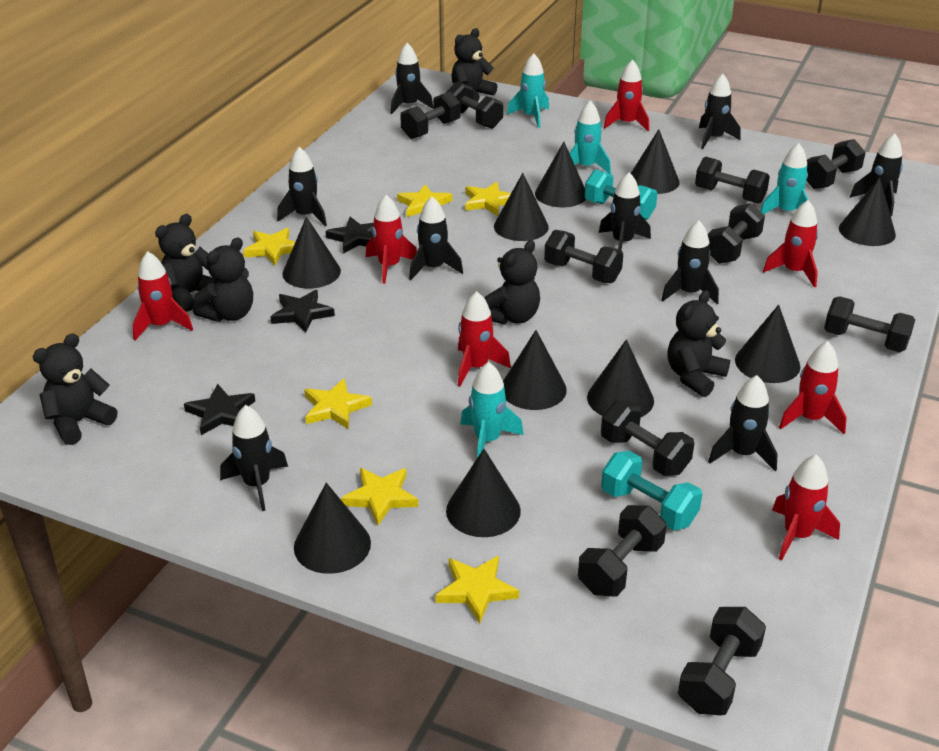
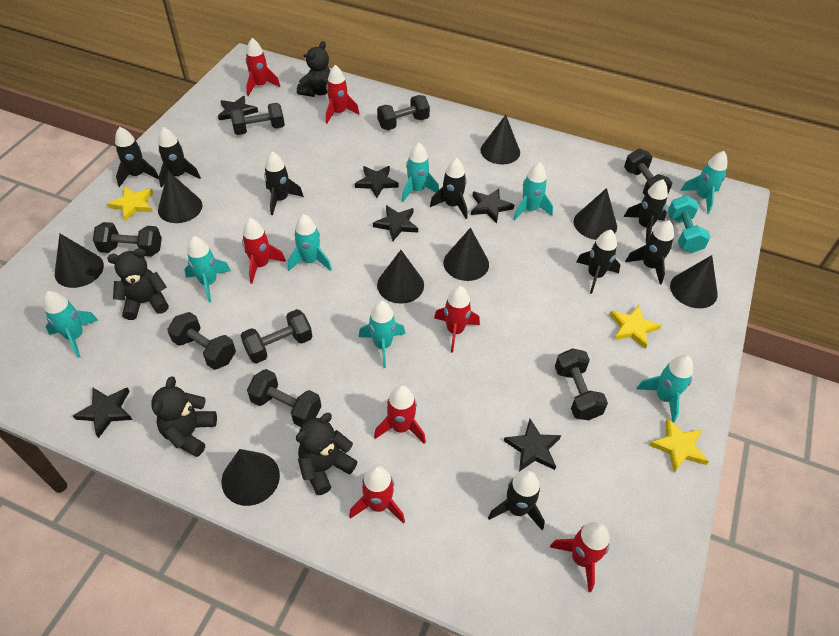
black cone: [282,217,341,289] [294,483,371,574] [446,449,521,537] [494,173,549,241] [503,330,567,410] [535,142,586,207] [587,339,654,418] [630,129,680,194] [735,305,800,383] [839,177,896,246] = 10 -> [55,234,104,288] [158,171,202,223] [221,449,280,506] [377,250,424,304] [443,228,489,281] [481,115,520,164] [574,188,617,240] [670,255,718,308] = 8
black dumbbell: [400,92,461,139] [446,81,503,129] [544,230,623,283] [578,505,667,597] [601,400,694,476] [678,607,766,715] [695,157,770,204] [708,203,765,264] [806,139,866,189] [824,297,915,352] = 10 -> [93,222,162,256] [167,312,236,370] [230,103,285,135] [241,309,312,364] [247,369,321,427] [377,95,430,130] [555,348,608,420] [624,149,672,195] = 8
black rocket: [220,405,288,511] [277,147,327,226] [391,43,433,114] [409,197,463,280] [599,172,651,250] [661,220,719,304] [699,74,740,149] [708,375,778,471] [849,133,903,216] = 9 -> [115,127,159,187] [158,127,201,188] [264,152,304,215] [430,158,467,219] [488,470,545,530] [576,230,620,294] [624,179,668,242] [625,220,674,285] = 8
black star: [184,384,255,435] [271,290,335,333] [325,217,374,254] = 3 -> [73,387,132,438] [218,96,258,120] [355,166,399,198] [373,205,418,241] [471,189,514,223] [504,419,561,471] = 6
black teddy bear: [33,333,117,445] [155,214,215,312] [193,237,253,322] [452,28,497,102] [484,240,540,325] [667,290,730,397] = 6 -> [107,248,169,320] [151,376,217,457] [296,413,358,495] [297,41,331,97] = 4
turquoise dumbbell: [584,170,658,220] [601,451,702,531] = 2 -> [667,195,711,253] = 1
turquoise rocket: [460,362,524,458] [507,53,549,128] [570,101,611,174] [760,143,808,214] = 4 -> [44,291,99,358] [184,236,231,303] [288,214,332,271] [359,301,405,368] [402,143,439,202] [513,162,553,220] [636,355,693,422] [680,151,727,214] = 8
yellow star: [243,228,296,265] [304,378,372,429] [341,468,418,526] [397,184,452,217] [435,556,519,624] [465,182,511,216] = 6 -> [107,187,153,221] [610,305,661,349] [649,418,709,472] = 3

